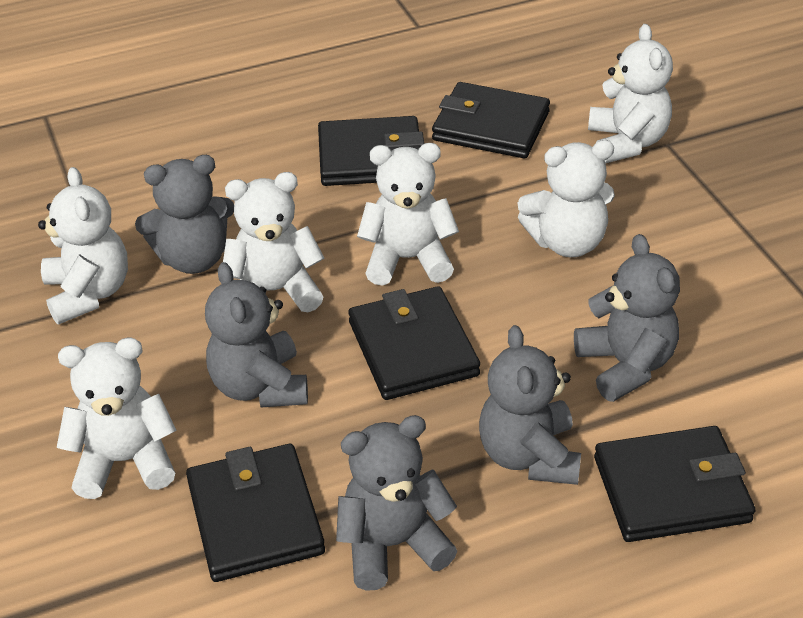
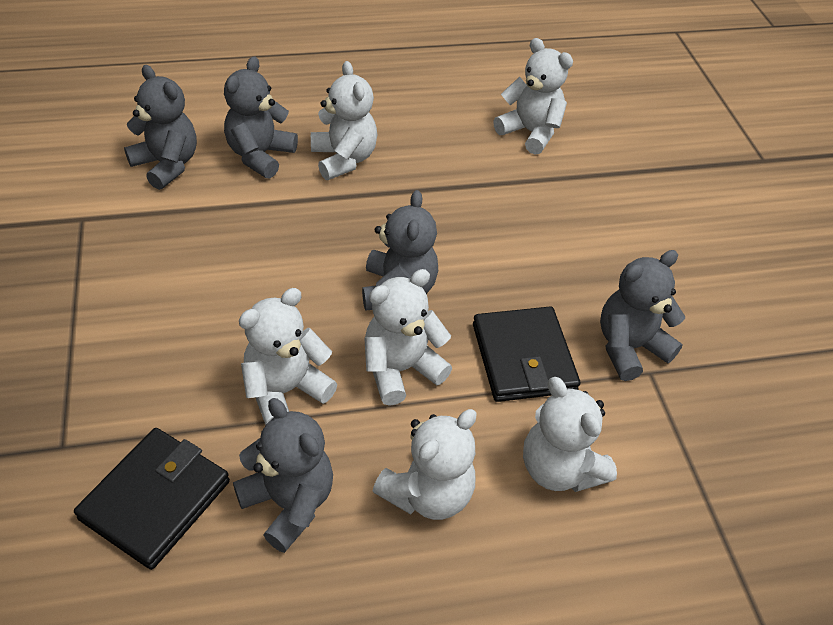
black wallet: [186,444,325,582] [318,116,424,186] [348,286,480,400] [432,82,550,158] [594,426,755,542] = 5 -> [74,428,230,570] [473,307,580,402] = 2

